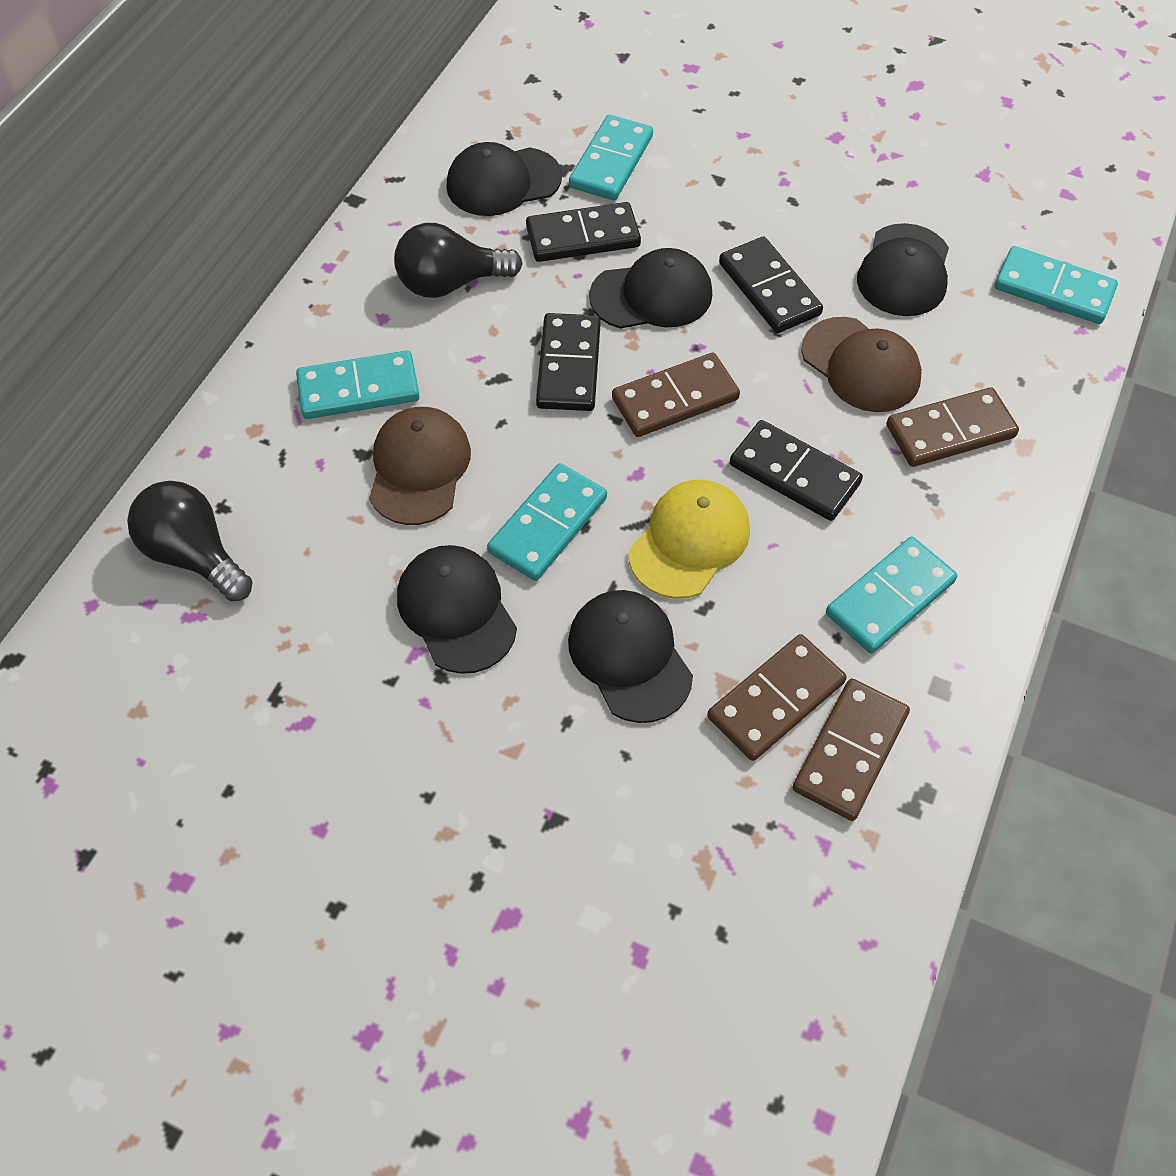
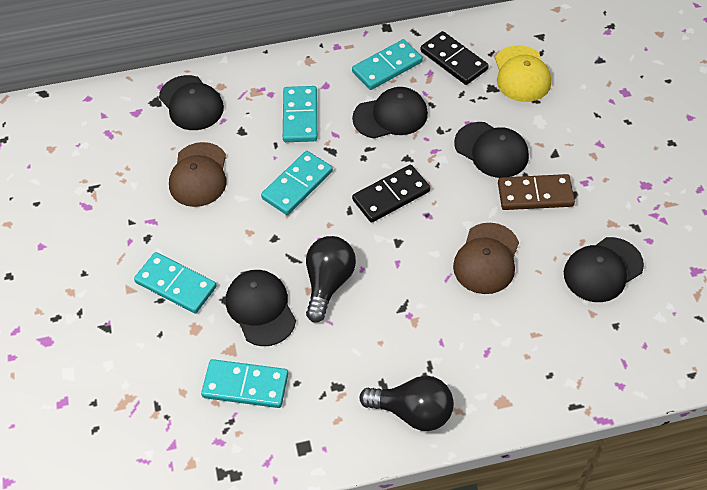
black domino: [526,202,641,262] [536,313,601,411] [719,237,823,333] [730,420,863,521] = 4 -> [352,165,430,223] [420,31,489,85] = 2
brown domino: [612,353,740,437] [707,634,847,761] [793,679,910,821] [887,387,1019,467] = 4 -> [498,174,575,210] = 1

